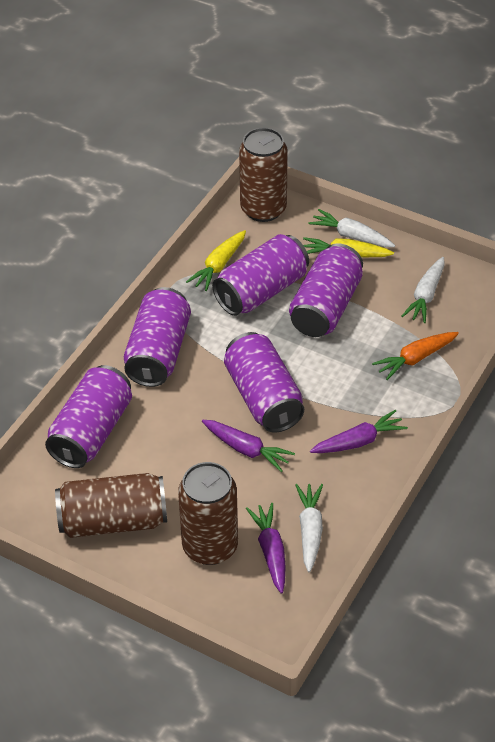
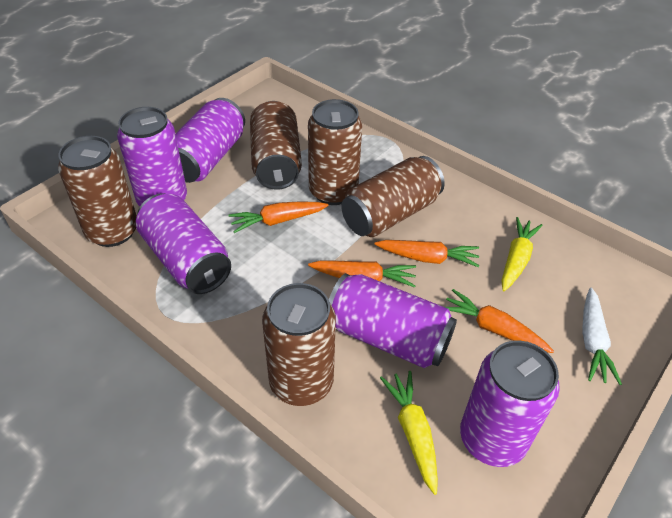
brown can: [55,473,167,538] [178,462,238,565] [239,128,288,222] = 3 -> [58,136,137,247] [250,101,302,190] [262,283,336,406] [308,99,362,205] [341,156,445,237] = 5
orange carrot: [372,332,459,380] = 1 -> [228,201,329,233] [308,260,416,288] [374,240,480,267] [445,289,554,353] = 4
purple carrot: [202,420,295,472] [246,503,285,594] [310,410,408,453] = 3 -> none = 0
white carrot: [295,484,323,572] [309,209,395,247] [402,257,445,323] = 3 -> [582,288,622,385] = 1

